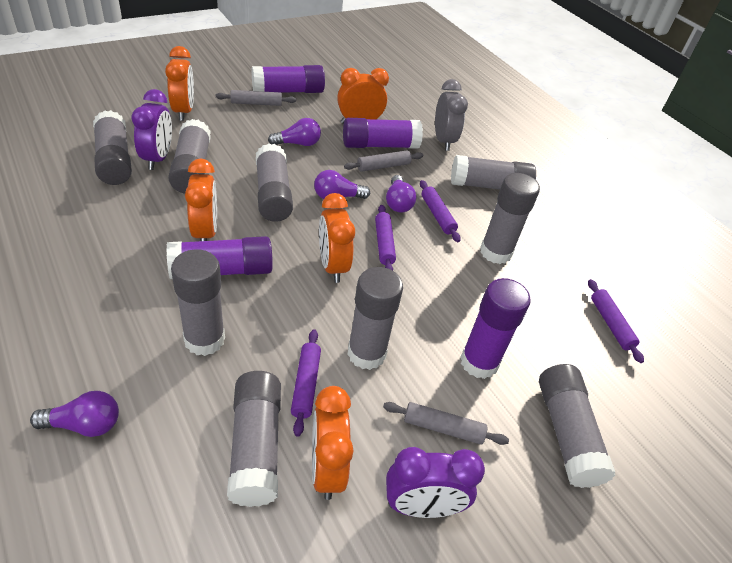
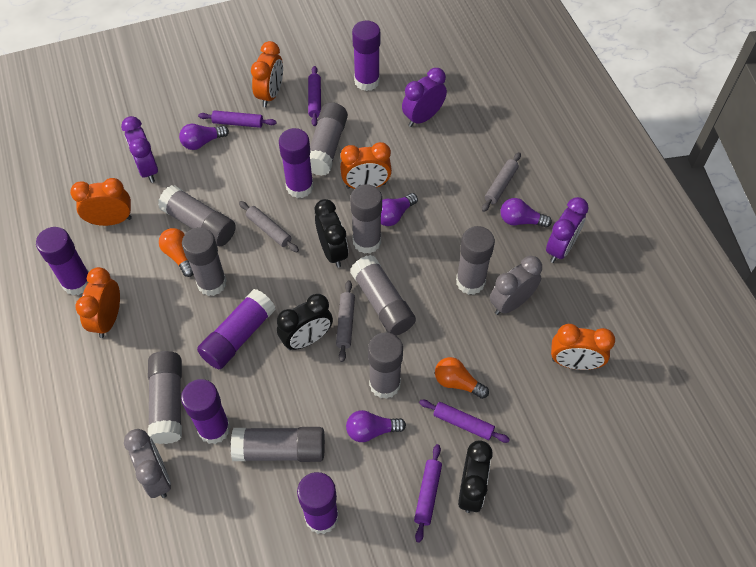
black clock: none = 0 -> [277,294,333,350] [315,199,348,268] [458,440,493,513] = 3
grey clock: [435,79,468,151] = 1 -> [124,429,171,498] [490,256,542,315] = 2
orange light bulb: none = 0 -> [159,228,193,277] [435,357,489,399] = 2
purple clock: [132,89,172,170] [386,447,485,518] = 2 -> [121,116,158,183] [402,68,447,127] [546,197,589,263] = 3
purple glue stick: [166,236,273,279] [252,65,325,93] [343,118,423,149] [460,278,531,379] = 4 -> [36,227,89,295] [181,379,230,444] [197,289,276,370] [279,128,314,198] [297,472,339,534] [352,21,380,91] = 6

